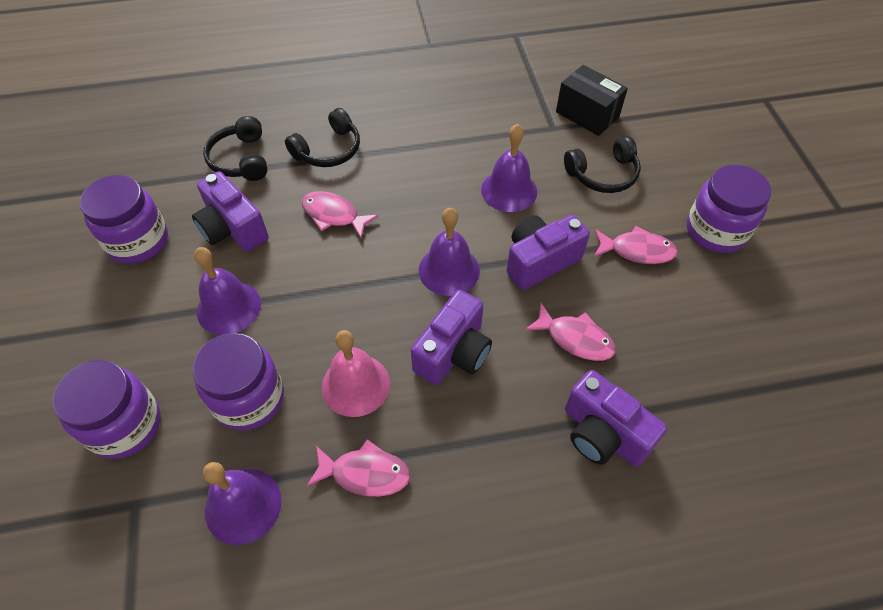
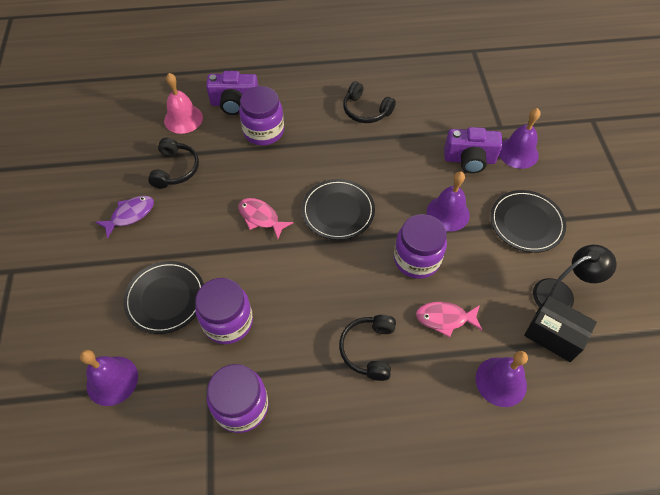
black lamp: none = 0 -> [533,245,617,308] = 1
black plate: none = 0 -> [123,261,204,334] [302,179,375,240] [490,190,566,253] = 3
pink fish: [301,191,379,238] [307,439,410,497] [525,303,616,361] [594,226,678,264] = 4 -> [238,198,293,239] [416,302,482,337] = 2
purple camera: [192,171,269,252] [411,289,492,385] [507,215,590,290] [565,370,667,467] = 4 -> [206,71,258,115] [444,127,503,173] = 2
purple fish: none = 0 -> [95,196,154,239] = 1

